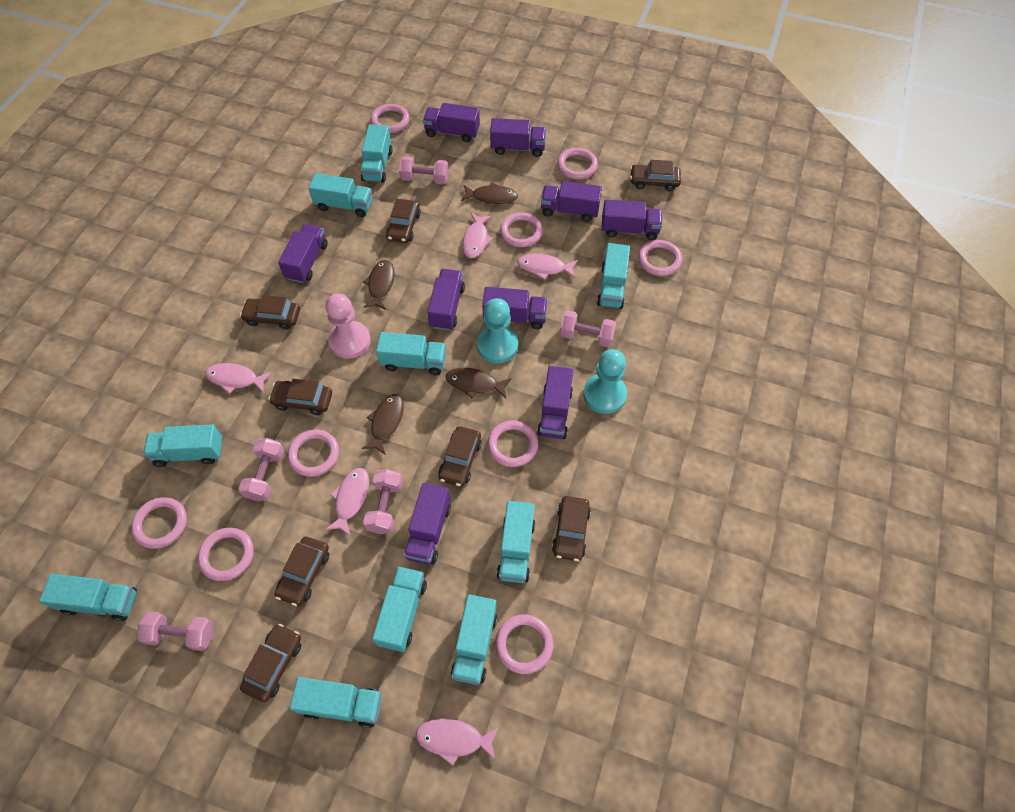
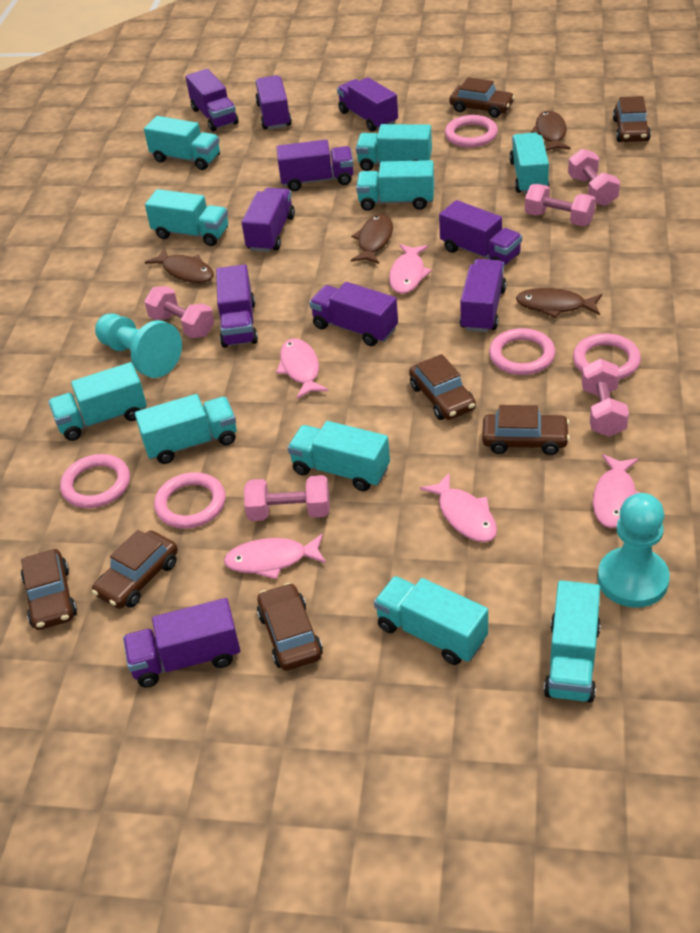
brown car: [240,295,300,330] [240,624,301,702] [268,379,332,415] [275,536,329,606] [386,199,421,243] [438,426,482,487] [552,496,591,561] [630,160,681,191] = 8 -> [21,549,77,630] [92,530,178,609] [257,583,323,671] [409,354,476,420] [449,77,515,118] [482,405,570,455] [613,96,651,142] = 7
pink pawn: [325,294,371,359] = 1 -> none = 0
pink ring: [131,497,187,549] [198,528,254,581] [287,430,339,477] [370,104,409,133] [488,420,538,467] [495,614,553,674] [500,213,543,247] [557,148,598,179] [638,240,682,276] = 9 -> [60,454,130,508] [154,472,226,529] [445,115,498,148] [489,328,555,375] [573,333,641,380] = 5
purple truck: [278,224,328,283] [404,483,451,565] [423,103,480,142] [427,269,465,331] [482,287,548,329] [490,118,546,157] [537,366,574,439] [541,181,602,222] [602,200,662,240] = 9 -> [123,598,240,688] [186,69,238,132] [216,264,258,348] [242,188,295,252] [255,75,292,130] [277,140,354,191] [309,282,398,346] [337,77,398,132] [439,200,522,266] [460,259,507,332] = 10

